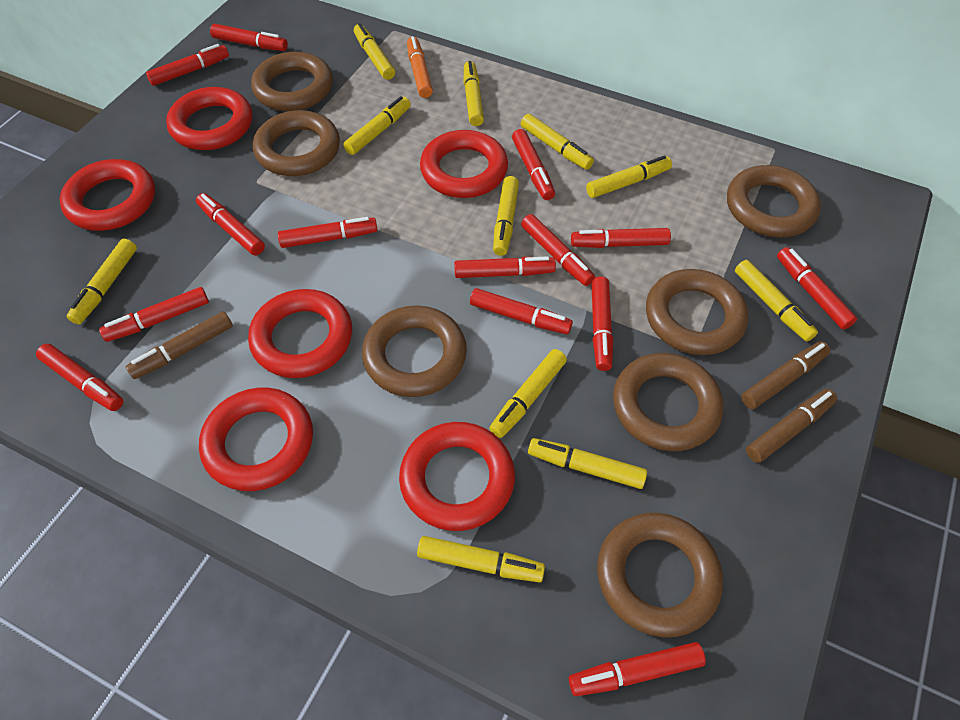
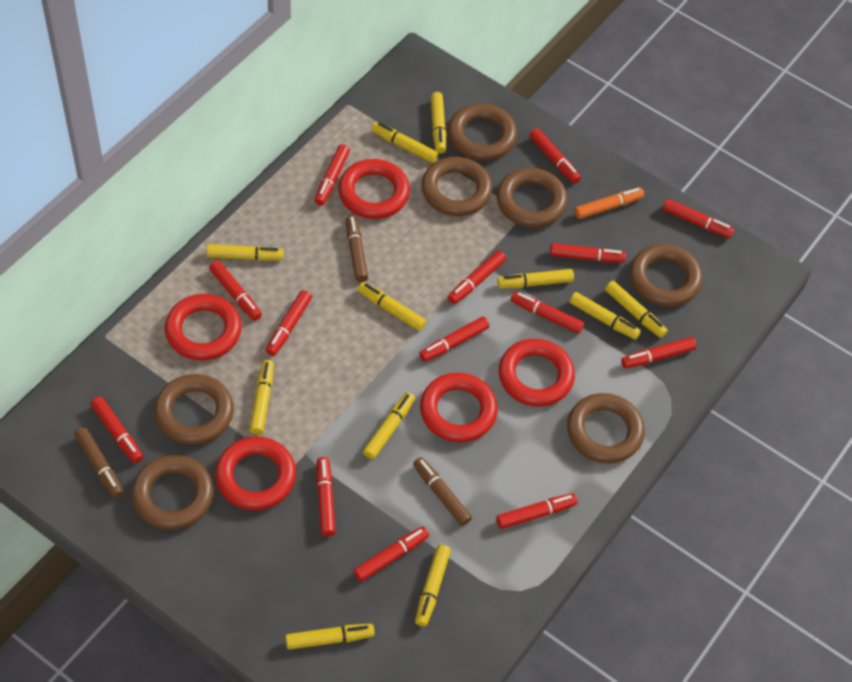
red ring: [60,159,155,231] [166,87,252,150] [199,387,313,491] [248,289,352,378] [399,422,515,531] [420,130,508,198] = 6 -> [165,294,242,361] [215,437,296,510] [338,159,410,219] [420,373,498,443] [499,339,575,407] = 5

